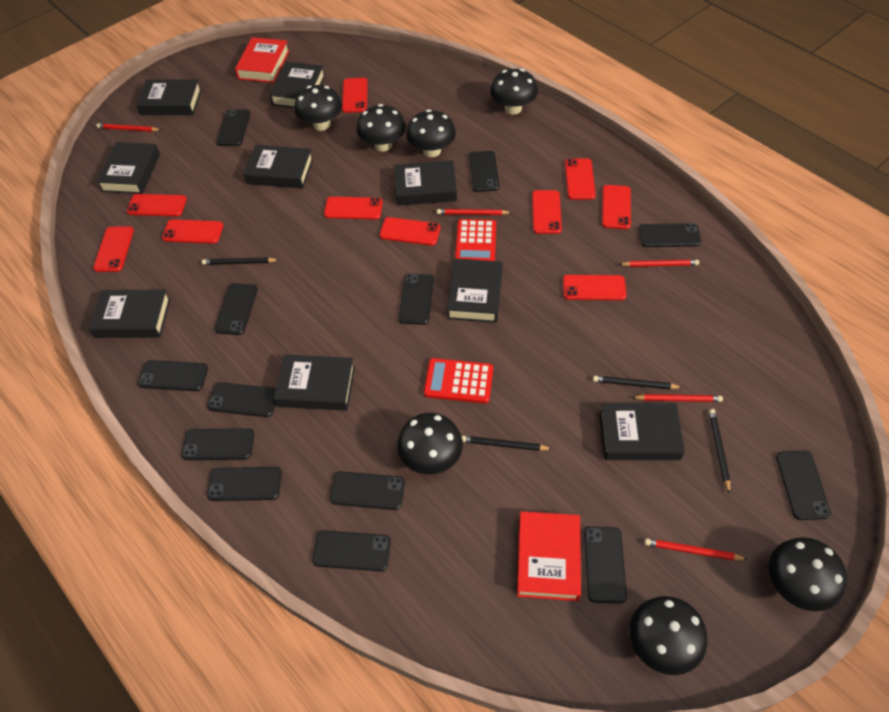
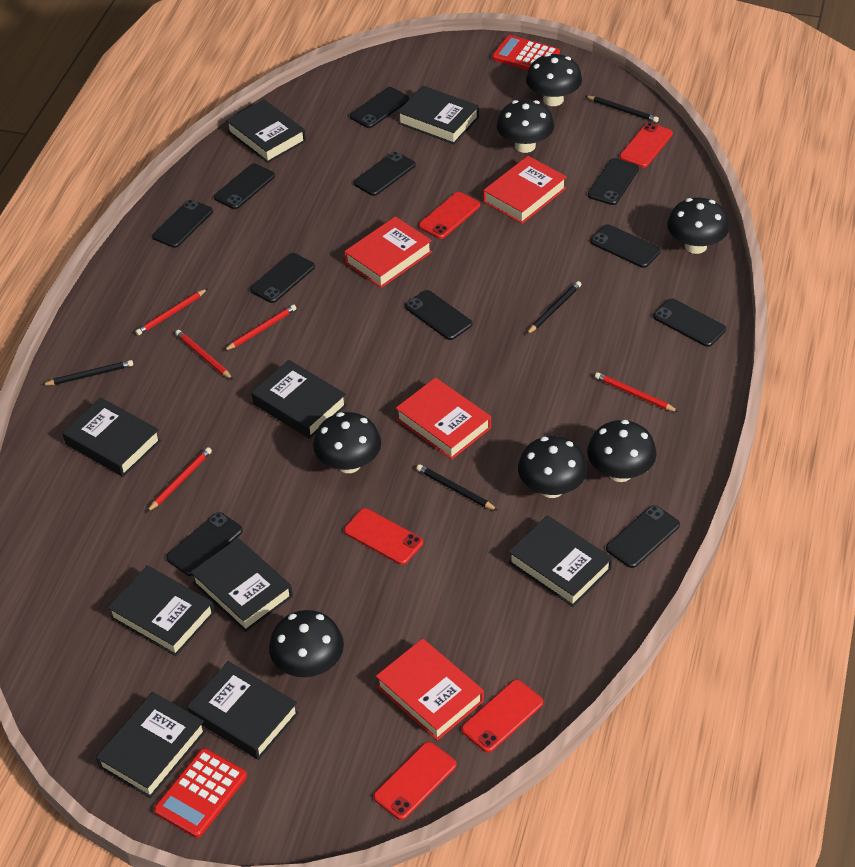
black phone: [138,360,208,391] [181,428,254,460] [207,382,276,417] [207,467,282,501] [214,283,258,335] [216,109,250,146] [312,530,391,571] [330,471,405,510] [398,274,434,325] [469,151,500,192] [584,527,627,603] [638,223,701,247] [776,451,831,520] = 13 -> [152,199,213,248] [166,512,243,576] [214,163,275,209] [250,253,315,303] [350,87,410,128] [353,151,416,196] [405,290,472,340] [588,158,639,205] [590,224,661,268] [606,505,680,568] [653,298,726,347] = 11
red book: [235,37,290,83] [517,511,581,601] = 2 -> [344,216,432,288] [376,638,484,741] [396,378,491,460] [483,156,567,224] = 4
red phone: [93,226,134,272] [127,194,187,216] [162,219,223,244] [324,197,383,219] [342,78,368,113] [379,217,440,246] [532,190,562,234] [563,275,627,300] [565,158,596,200] [602,185,631,229] = 10 -> [344,508,423,565] [373,742,456,820] [419,192,480,239] [461,680,543,752] [620,122,673,168] = 5

